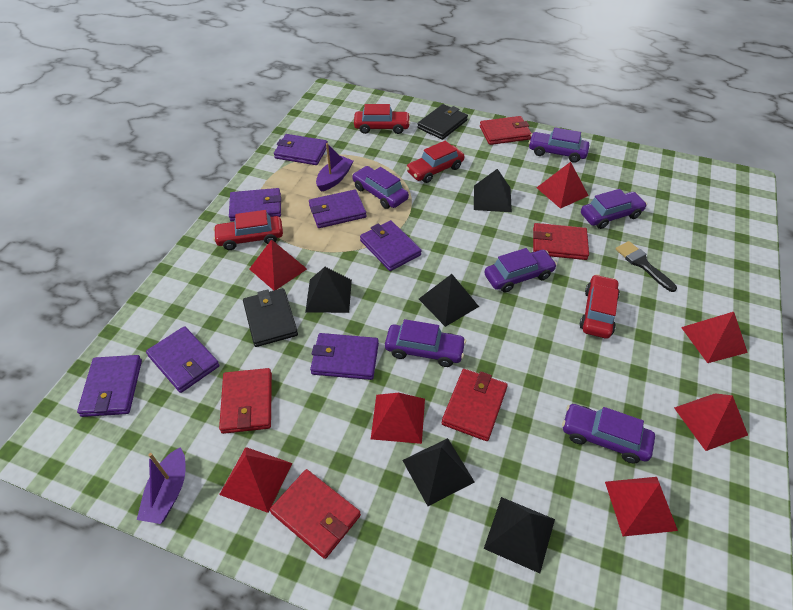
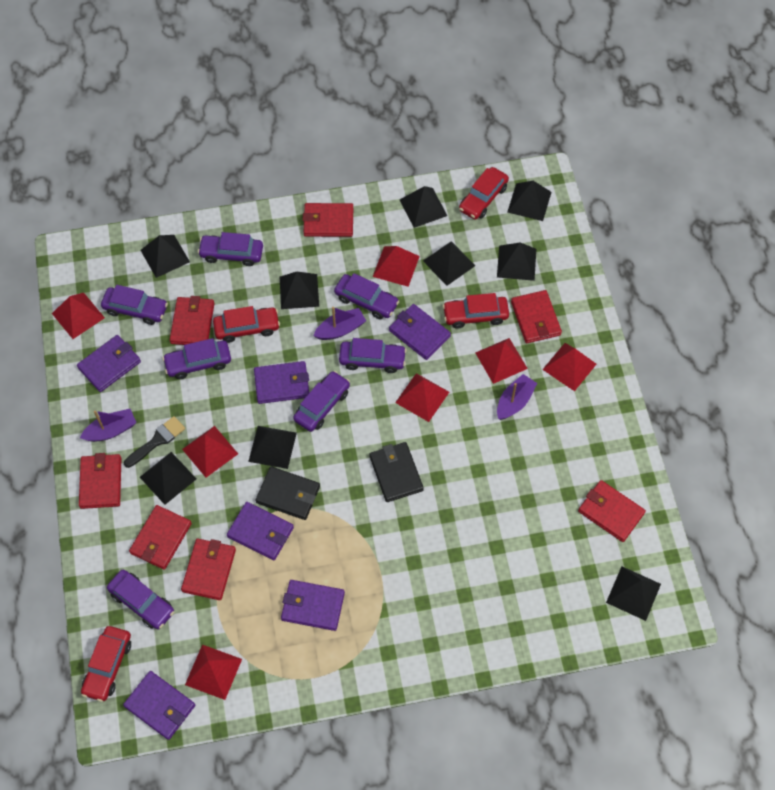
black pyramid: [305,267,352,313] [402,438,475,506] [419,274,479,327] [474,169,512,212] [484,497,555,573] = 5 -> [140,452,196,505] [141,235,190,278] [248,426,297,469] [280,272,319,309] [400,186,447,228] [423,241,475,286] [497,243,536,281] [508,181,551,221] [606,566,661,621] = 9
purple boat: [137,447,185,524] [316,143,353,192] = 2 -> [80,409,137,442] [313,307,366,340] [497,374,537,420] = 3
purple car: [352,166,409,209] [385,319,466,367] [484,248,557,292] [528,127,589,163] [562,404,655,464] [581,189,647,229] = 6 -> [101,285,168,325] [107,570,174,629] [162,338,231,379] [198,232,263,266] [293,371,350,432] [334,273,400,319] [339,338,407,373] = 7
purple wallet: [77,355,142,417] [146,326,220,393] [229,188,281,222] [274,134,328,165] [309,190,367,228] [310,333,379,380] [360,220,422,271] = 7 -> [77,335,141,392] [123,671,195,740] [227,502,294,560] [254,361,309,404] [281,580,345,631] [389,304,451,360] = 6
red wallet: [219,368,272,434] [270,469,361,559] [442,369,508,441] [480,116,531,145] [533,223,589,260] = 5 -> [79,453,121,509] [129,505,192,570] [170,296,214,345] [181,539,236,600] [303,203,353,237] [511,290,562,343] [578,480,646,542] = 7

